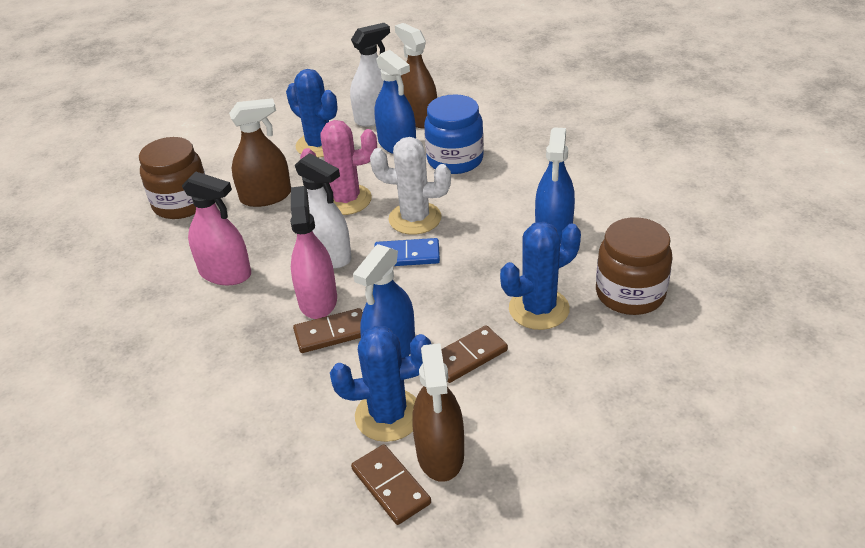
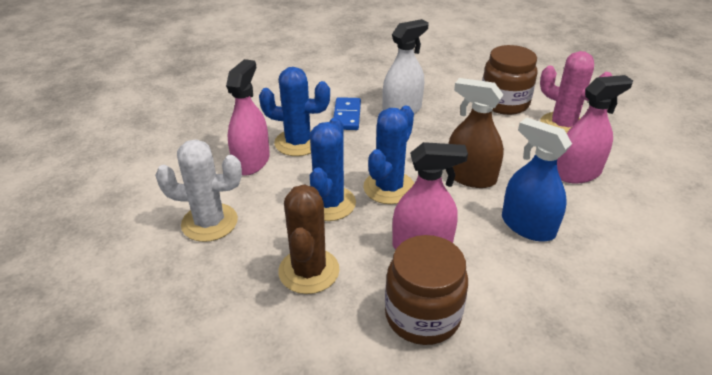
blue jar: [424,94,484,174] = 1 -> none = 0
blue spray bottle: [353,244,415,358] [375,50,416,154] [535,127,575,244] = 3 -> [502,118,572,242] = 1
brown cactus: none = 0 -> [278,184,340,294] = 1
brown domino: [293,308,363,353] [351,444,431,525] [441,325,508,383] = 3 -> none = 0
brown spray bottle: [229,98,291,207] [395,23,437,129] [412,343,464,482] = 3 -> [446,78,504,188] = 1
pink spray bottle: [182,172,251,285] [290,186,337,319] = 2 -> [226,59,270,176] [392,142,468,250] [557,75,633,183] = 3
white spray bottle: [295,153,352,269] [350,23,390,127] = 2 -> [382,19,429,114] = 1

